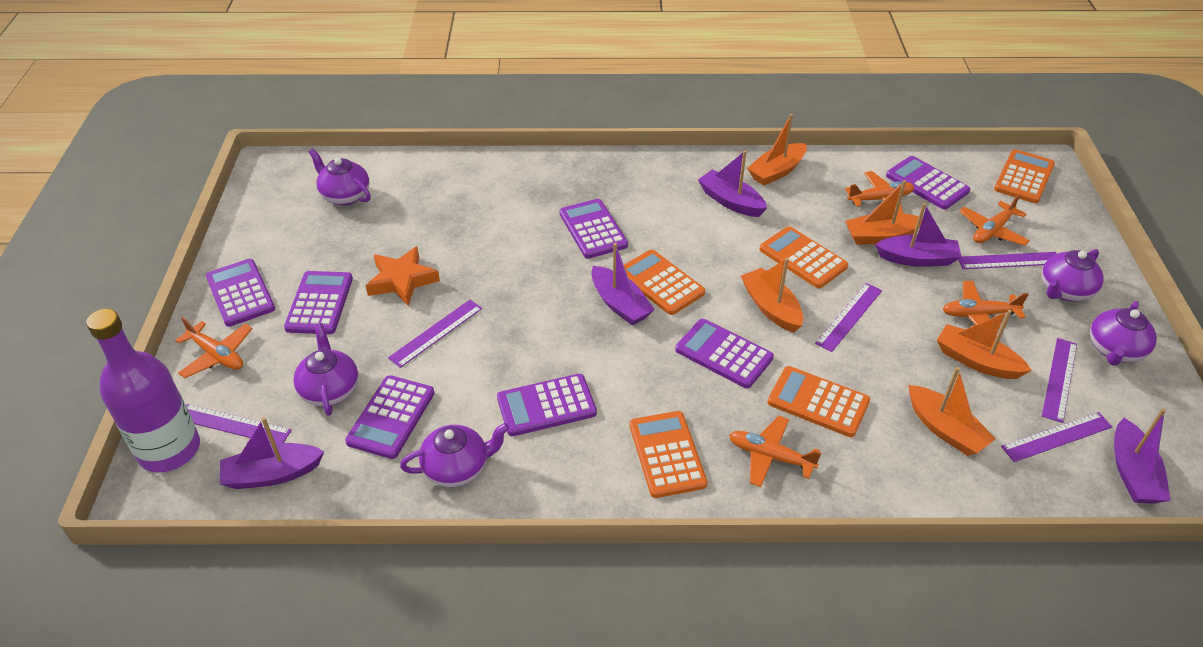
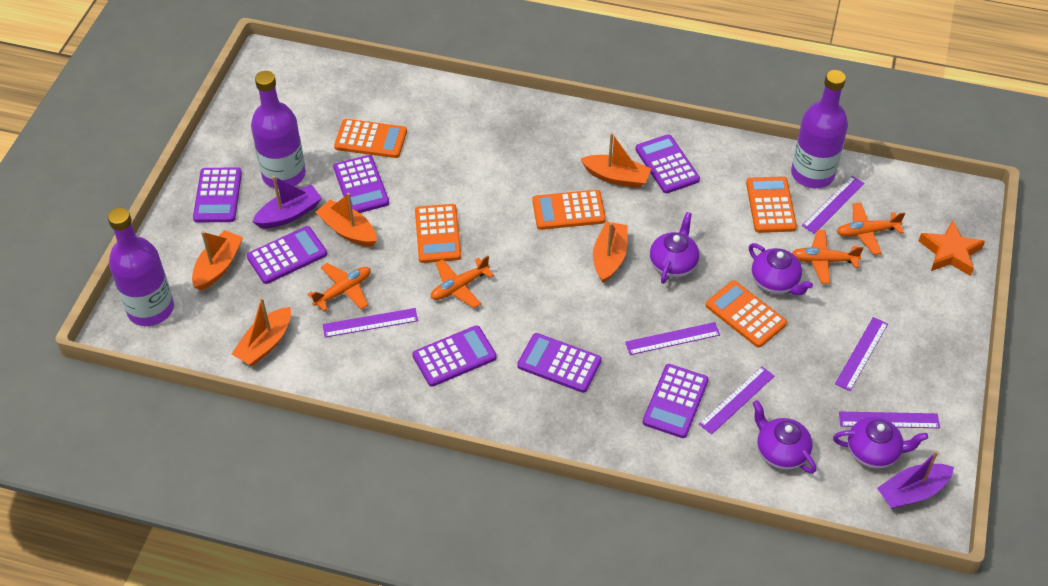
orange plane: [175,316,253,378] [729,416,822,487] [845,171,914,213] [943,281,1029,339] [959,194,1030,246] = 5 -> [308,263,371,311] [431,256,494,308] [792,230,864,284] [837,202,905,255] = 4
purple boat: [220,417,325,489] [591,243,655,326] [698,150,767,217] [875,203,962,267] [1114,408,1171,504] = 5 -> [252,176,322,228] [877,451,954,509] = 2
purple bottle: [86,309,200,472] = 1 -> [108,208,174,326] [251,71,306,189] [791,70,848,188] = 3
purple teapot: [293,323,358,416] [308,149,371,206] [400,423,509,487] [1042,249,1104,301] [1090,301,1157,366] = 5 -> [650,212,699,284] [749,243,813,295] [753,400,816,473] [833,417,928,468] = 4

